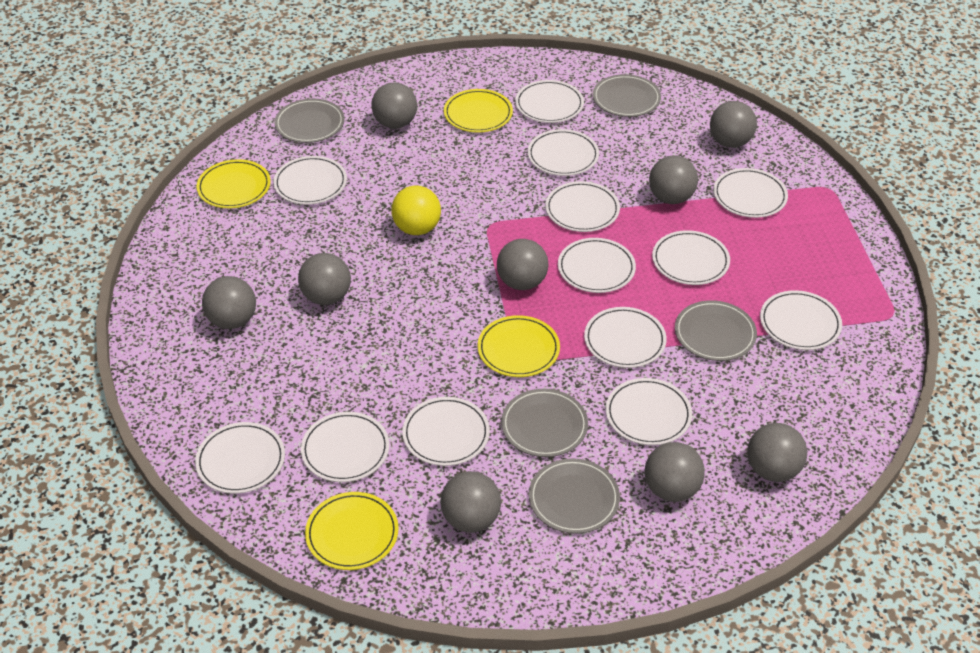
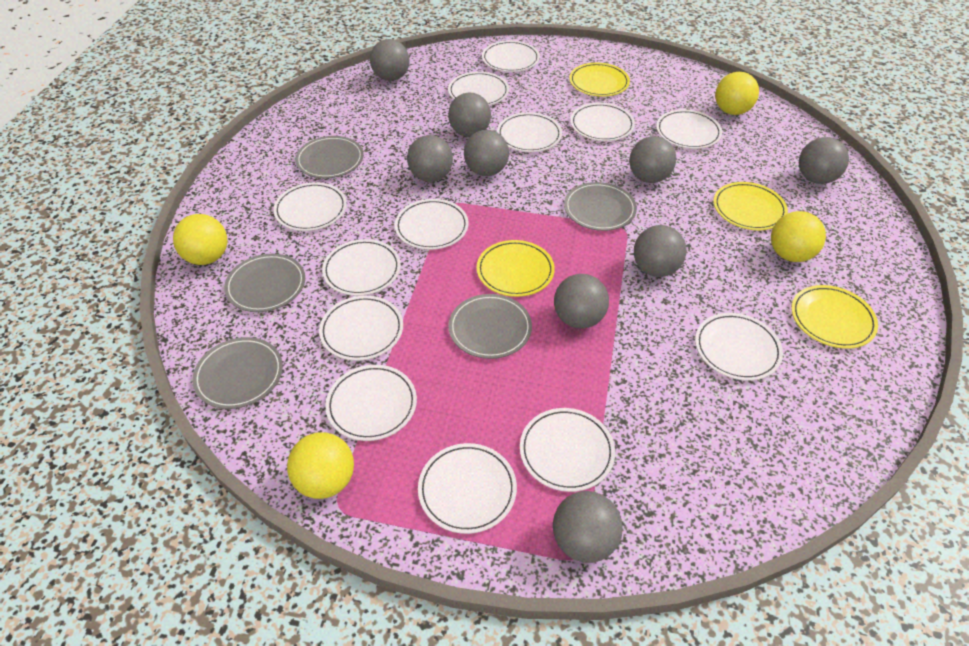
yellow ball: [391,186,441,235] = 1 -> [173,214,227,265] [287,432,354,499] [715,72,759,115] [771,211,826,262] = 4

